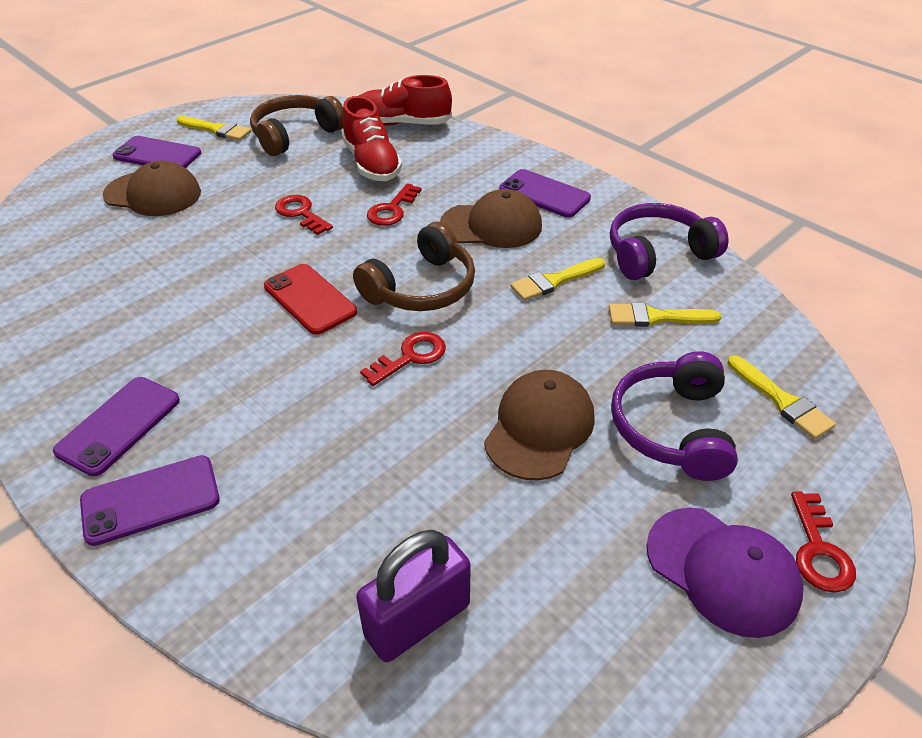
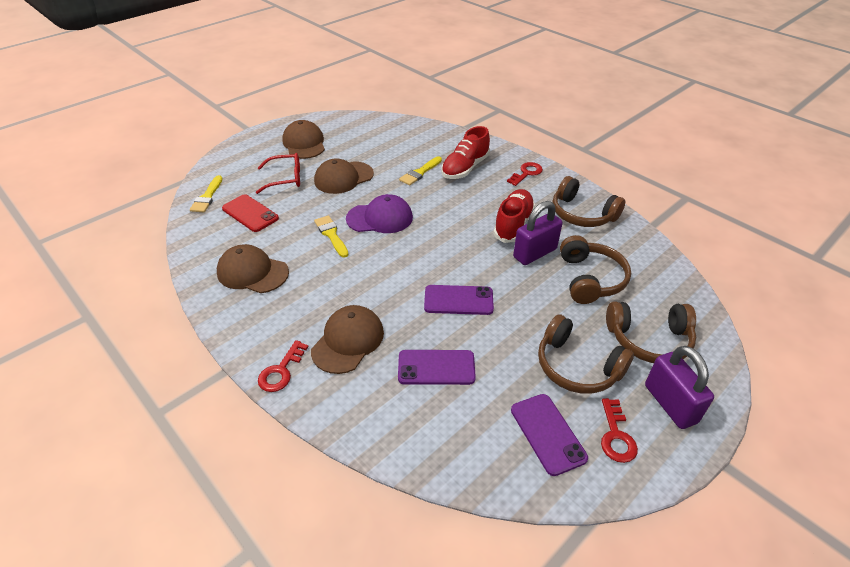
brown cap: [103,161,201,216] [440,189,542,248] [484,370,595,481] = 3 -> [217,244,289,293] [283,120,325,159] [311,305,384,374] [314,158,374,194] = 4
brown headphones: [250,95,343,156] [353,222,475,311] = 2 -> [538,314,634,394] [552,176,625,227] [560,235,631,304] [606,301,696,363] = 4
purple headphones: [610,203,728,280] [611,351,738,481] = 2 -> none = 0
purple padlock: [356,530,471,662] = 1 -> [513,201,563,265] [645,346,714,429] = 2
purple phone: [53,377,180,476] [80,455,220,546] [113,136,201,168] [499,169,591,217] = 4 -> [398,350,476,385] [424,285,494,315] [511,394,588,476] = 3
red glasses: none = 0 -> [256,153,300,194] = 1
red key: [275,195,333,235] [360,332,446,386] [367,183,422,226] [791,491,856,593] = 4 -> [258,340,309,392] [507,162,543,186] [601,398,638,463] = 3
yellow brush: [177,116,251,141] [510,258,605,301] [609,302,722,327] [728,355,836,439] = 4 -> [190,175,223,212] [314,215,349,258] [399,156,442,186] = 3

